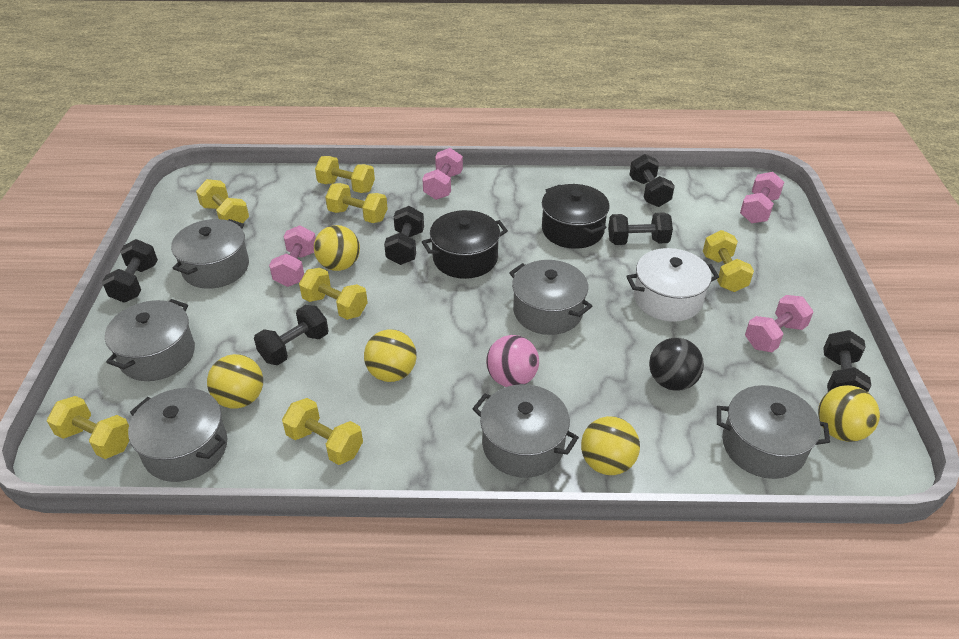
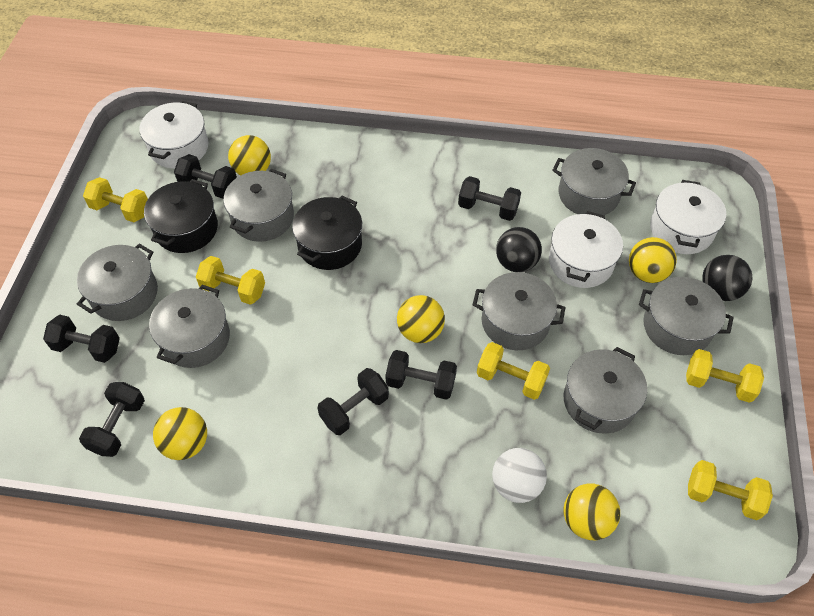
black ball: [649,338,704,391] = 1 -> [496,227,542,272] [702,255,752,301] = 2
grey pot: [105,299,195,381] [128,388,227,482] [171,219,249,289] [472,384,579,478] [509,260,592,335] [717,385,830,479] = 6 -> [77,243,158,321] [149,285,230,368] [223,169,294,242] [473,272,565,350] [552,148,636,215] [564,347,647,434] [639,277,734,355] = 7
pink ball: [486,335,539,387] = 1 -> none = 0
pink dumbbell: [269,225,316,287] [422,148,463,200] [740,172,784,223] [745,295,813,352] = 4 -> none = 0
white ball: none = 0 -> [492,448,547,503] = 1
white pot: [626,248,719,322] = 1 -> [139,101,208,168] [549,211,623,288] [650,180,726,254] = 3
yellow dumbbell: [47,396,129,459] [196,179,249,223] [282,398,363,465] [299,268,368,320] [315,156,375,193] [325,183,388,223] [703,230,754,292] = 7 -> [83,177,148,222] [196,256,265,305] [477,342,550,400] [686,349,764,403] [688,460,773,520] = 5

